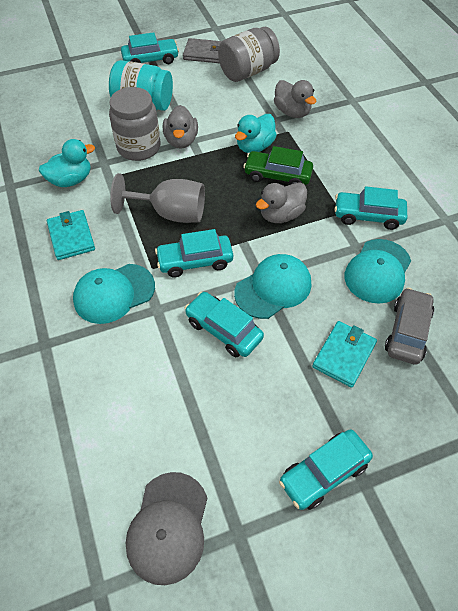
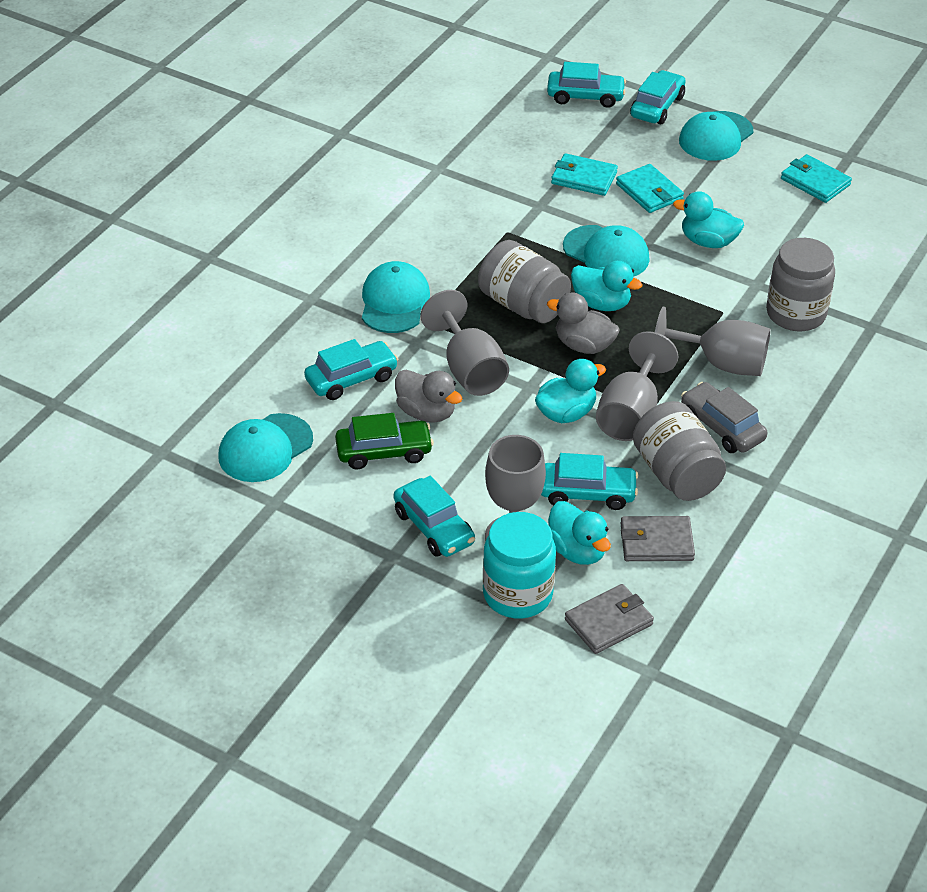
grey cap: [126,472,207,585] = 1 -> none = 0
grey duck: [163,105,198,149] [256,182,307,223] [274,80,316,118] = 3 -> [395,370,462,423] [547,293,620,354] = 2
grey goblet: [110,173,205,223] = 1 -> [420,290,509,396] [485,435,546,541] [596,331,678,441] [655,307,771,376] = 4
grey jar: [109,87,160,161] [218,27,280,82] = 2 -> [478,240,571,323] [633,401,726,501] [766,238,835,331] = 3
grey wallet: [183,38,222,63] = 1 -> [565,584,654,654] [621,516,695,561] = 2
turquoise cap: [73,264,155,324] [234,254,311,319] [345,239,411,304] = 3 -> [218,413,313,482] [362,261,430,333] [563,225,650,277] [679,111,753,161] = 4
turquoise duck: [39,139,95,187] [235,114,277,153] = 2 -> [535,359,606,423] [548,501,611,565] [571,261,642,311] [673,191,744,248] = 4
turquoise wallet: [47,210,95,260] [312,321,377,388] = 2 -> [551,153,618,196] [616,164,684,213] [781,154,852,203] = 3

